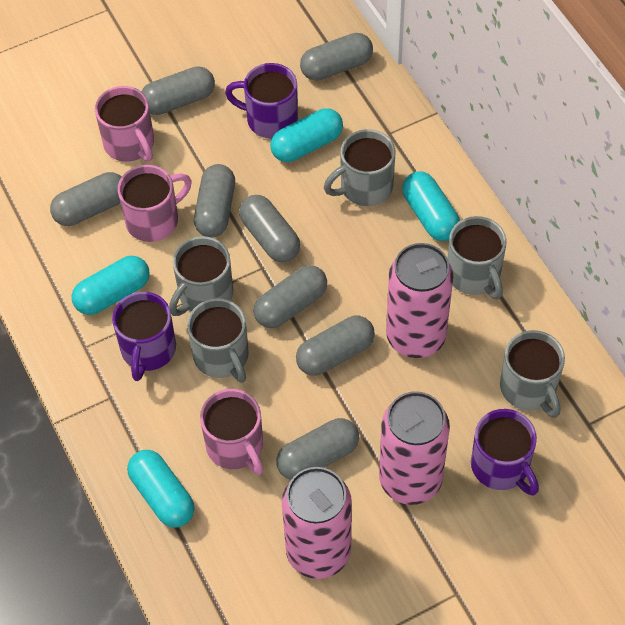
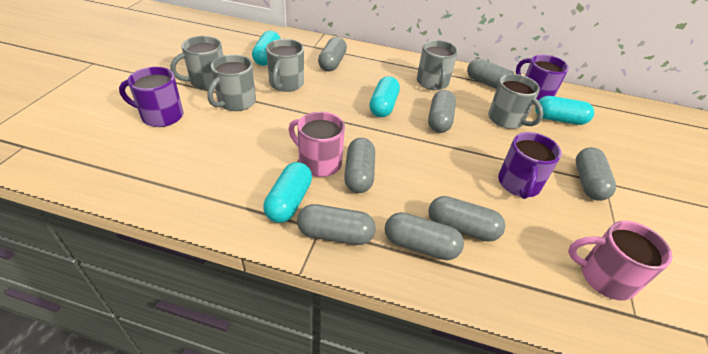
pink can: [282,467,352,579] [379,391,450,505] [386,243,454,358] = 3 -> none = 0
pink mug: [95,86,154,162] [118,165,192,242] [200,389,263,475] = 3 -> [288,112,345,177] [568,221,672,301] = 2

